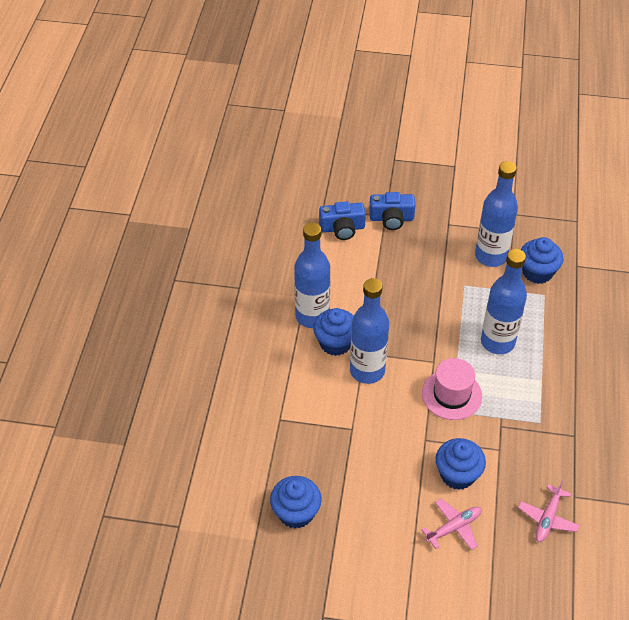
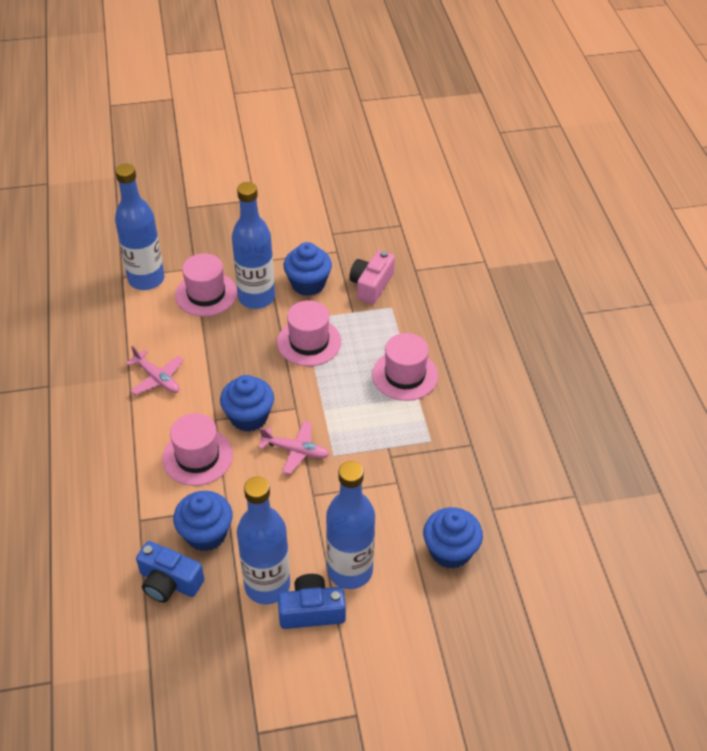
pink camera: none = 0 -> [349,250,395,304] = 1
pink hat: [422,358,482,420] = 1 -> [162,413,233,486] [175,253,237,317] [277,300,341,366] [372,333,438,401] = 4

